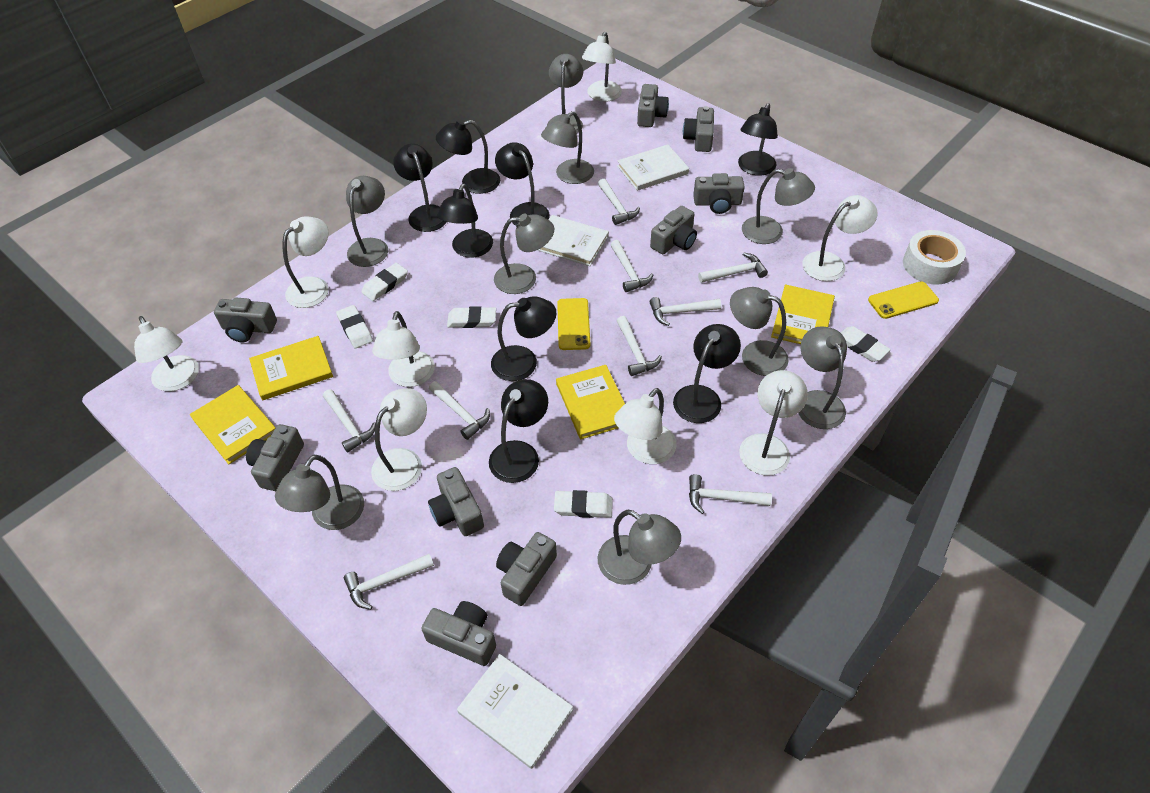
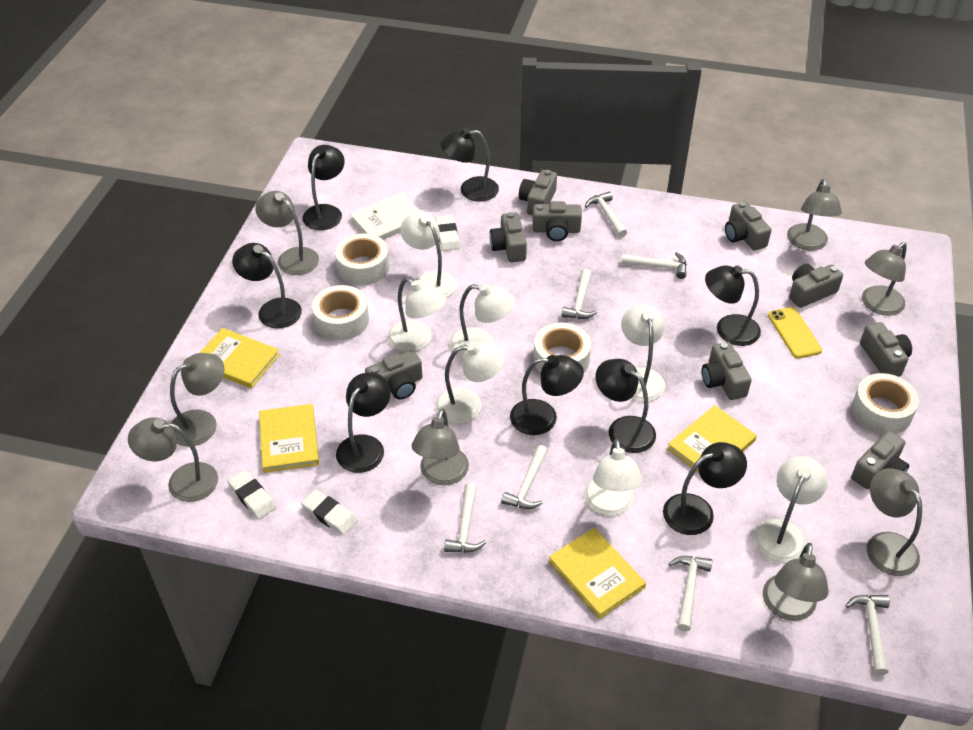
grey lamp: [275,455,364,530] [346,176,388,267] [494,214,554,294] [541,111,594,184] [547,54,583,134] [598,510,681,585] [730,287,789,376] [742,168,815,244] [799,326,847,429] = 9 -> [128,417,218,502] [170,353,224,447] [255,191,319,275] [412,409,469,485] [763,543,829,621] [787,179,842,251] [862,242,907,316] [867,468,922,576] = 8
white book: [457,654,573,769] [537,215,609,266] [617,144,689,191] = 3 -> [350,192,420,240] = 1
white eraser: [336,305,373,349] [362,263,408,301] [447,306,496,328] [554,490,613,518] [841,326,891,362] = 5 -> [227,470,276,519] [301,489,358,535] [435,215,460,251] = 3
white hammer: [323,389,375,453] [344,554,434,610] [429,381,490,440] [598,179,640,225] [611,240,654,292] [617,316,662,376] [649,297,721,326] [689,474,772,514] [698,253,768,283] = 9 -> [444,483,486,553] [501,445,548,509] [562,269,597,319] [585,191,627,237] [622,252,687,279] [669,556,712,631] [846,595,890,675] = 7
white lamp: [134,316,199,391] [283,216,329,308] [371,388,427,491] [372,311,435,387] [582,32,622,102] [614,388,677,464] [739,370,808,476] [802,195,878,281] = 8 -> [388,278,446,352] [400,212,457,298] [435,341,505,423] [449,284,515,358] [584,439,643,516] [621,305,665,402] [754,456,828,562] = 7
white tape: [903,230,966,285] = 1 -> [312,285,369,341] [335,233,389,286] [533,322,591,373] [852,373,919,434] = 4
yellow phone: [557,298,590,350] [868,281,939,319] = 2 -> [768,307,822,358] = 1

